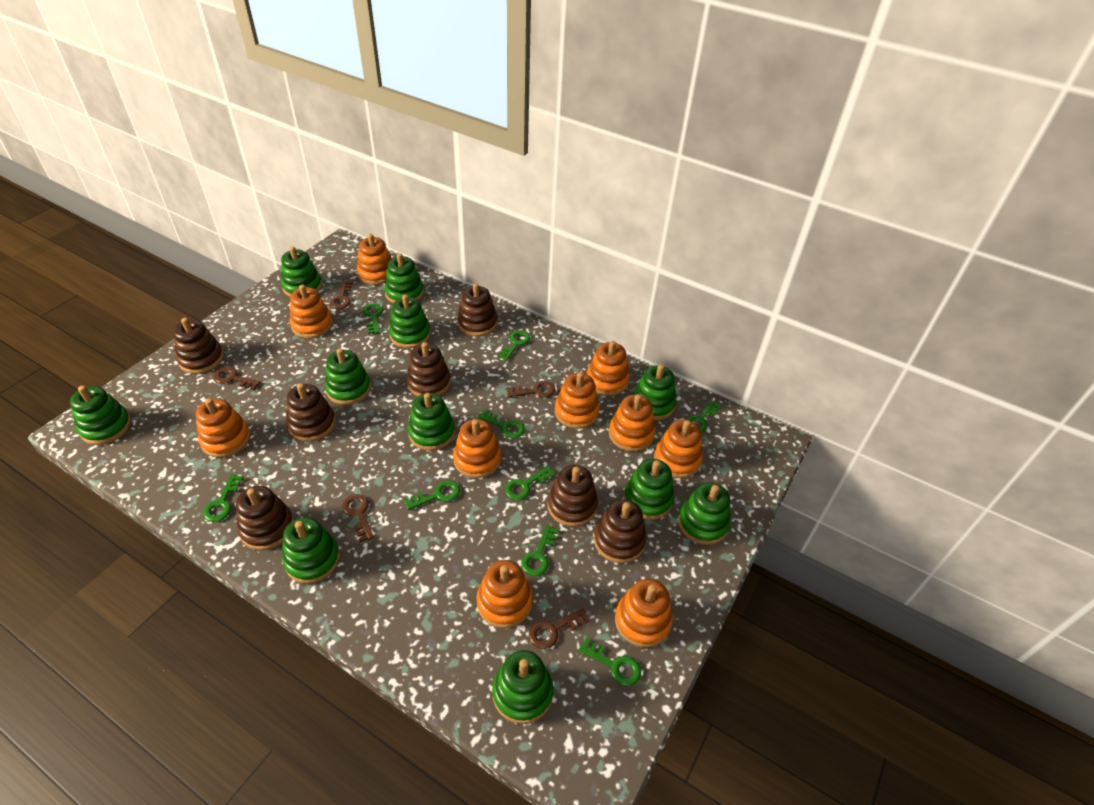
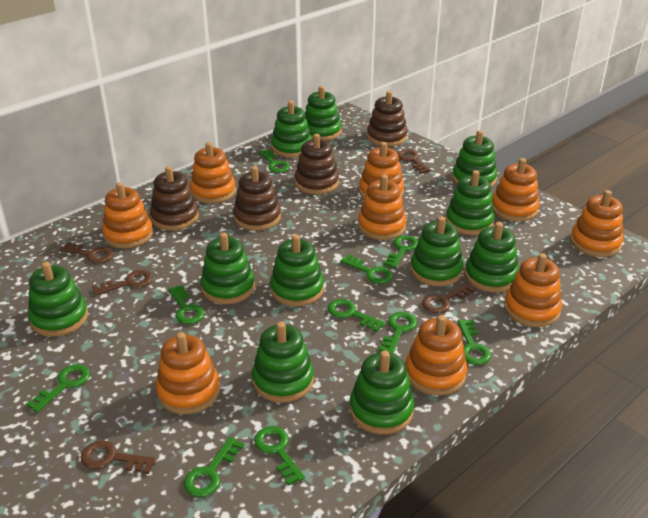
brown stacking toy: [173,318,224,374] [236,486,294,550] [286,383,336,442] [406,342,451,396] [457,283,497,336] [548,465,598,527] [594,499,647,563] = 7 -> [150,166,199,231] [233,166,281,231] [295,134,339,194] [367,91,408,147] = 4
green key: [203,474,244,522] [363,304,383,334] [404,480,460,510] [477,409,525,439] [497,330,530,361] [505,466,555,500] [521,525,559,576] [578,638,641,686] [686,400,721,433] = 9 -> [26,364,90,413] [168,285,205,324] [184,437,244,497] [254,426,305,486] [259,149,290,173] [328,299,386,332] [340,254,393,284] [378,312,417,354] [383,235,418,268] [458,319,491,365] = 10
orange stacking toy: [196,398,251,458] [290,285,333,338] [357,234,392,285] [453,419,501,478] [476,560,533,628] [555,372,600,429] [587,341,630,396] [609,394,655,452] [615,579,673,648] [654,420,703,478] = 10 -> [102,182,153,249] [156,332,220,414] [190,142,236,204] [358,175,406,240] [359,142,404,198] [405,315,467,396] [492,158,540,222] [504,253,562,327] [570,190,624,257] = 9

